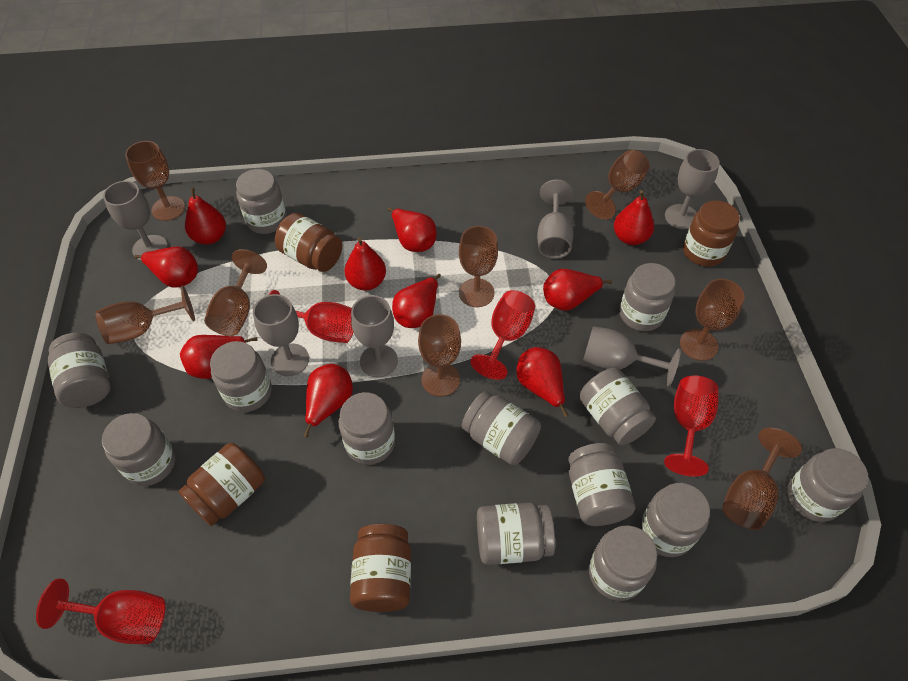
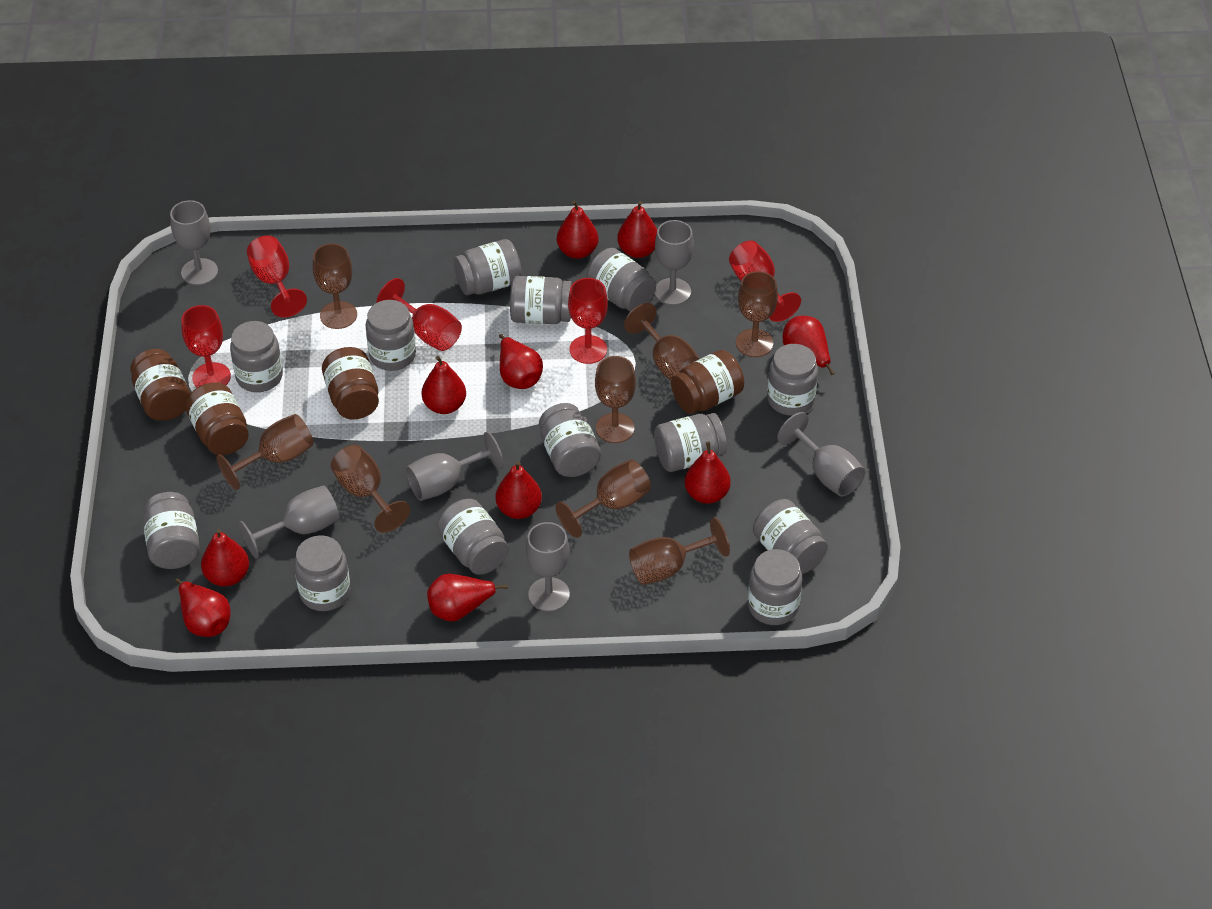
red goblet: [36,578,165,644] [268,290,354,343] [470,290,535,380] [664,376,719,477] = 4 -> [181,305,231,388] [247,235,307,318] [377,278,462,351] [568,278,608,364] [729,241,801,322] = 5

